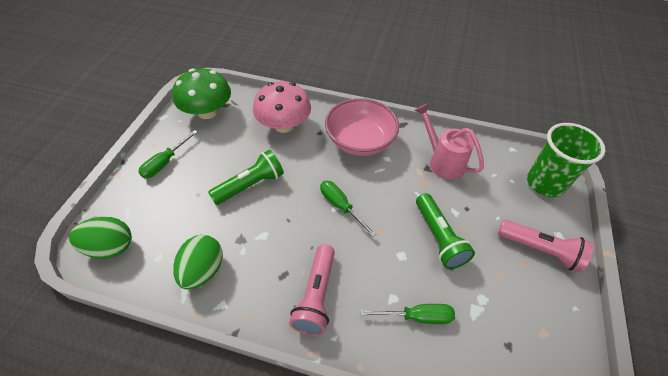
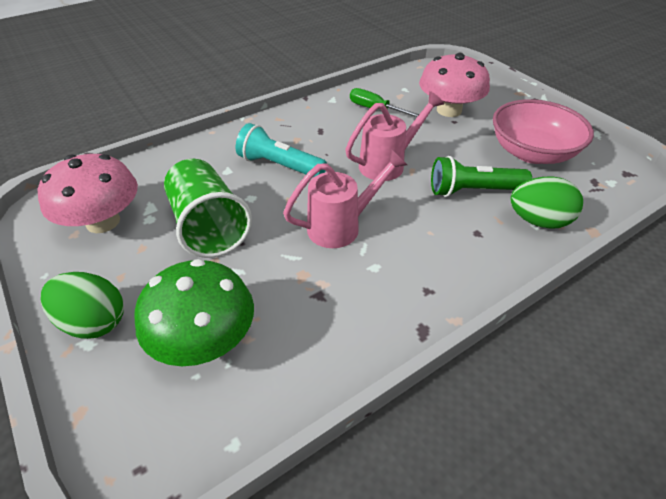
green flashlight: [208,150,284,205] [416,193,475,269] = 2 -> [431,156,532,197] = 1
green screwdriver: [138,130,198,178] [320,181,376,237] [360,304,455,324] = 3 -> [350,88,419,117] = 1
pink flashlight: [289,244,335,335] [498,220,594,273] = 2 -> none = 0
pink mushroom: [253,81,311,133] = 1 -> [38,154,138,233] [419,53,490,117] = 2
pink watering can: [415,103,484,180] = 1 -> [283,150,407,248] [345,91,444,181] = 2
turquoise flashlight: none = 0 -> [236,123,327,178] = 1

